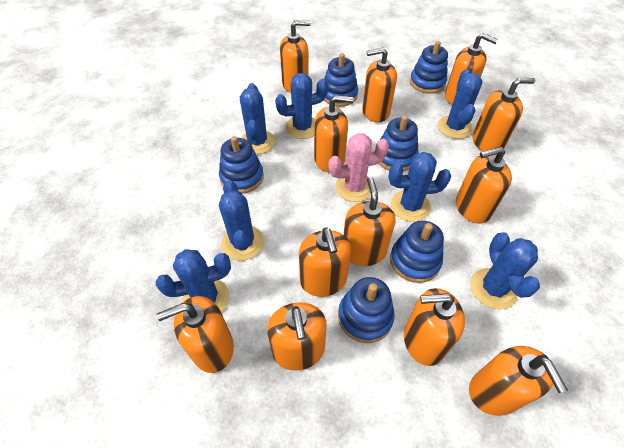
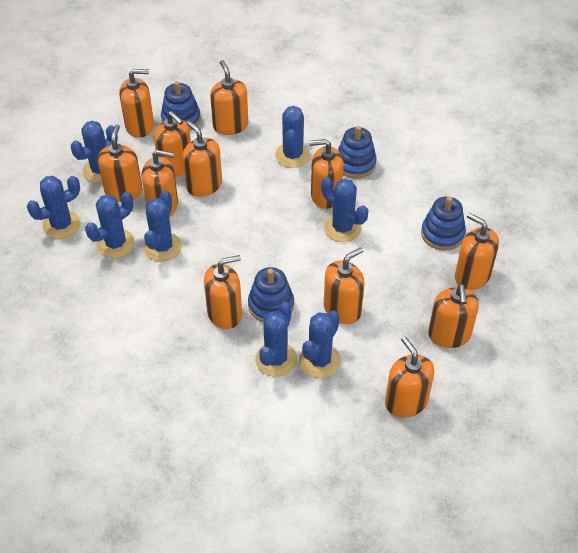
blue cactus: [156,249,231,312] [219,180,264,261] [240,83,275,154] [275,73,328,139] [388,152,451,222] [438,69,483,139] [470,232,540,309] = 7 -> [27,176,81,239] [71,121,118,183] [85,192,135,258] [144,190,182,262] [255,302,297,377] [275,106,311,168] [299,311,341,378] [321,177,368,242] = 8
blue stacking toy: [219,136,264,194] [324,53,358,107] [338,277,395,343] [379,115,419,171] [390,221,444,283] [410,41,448,94] = 6 -> [161,81,201,131] [248,267,294,322] [338,126,377,178] [421,196,466,250] = 4
pink cactus: [328,133,389,202] = 1 -> none = 0

